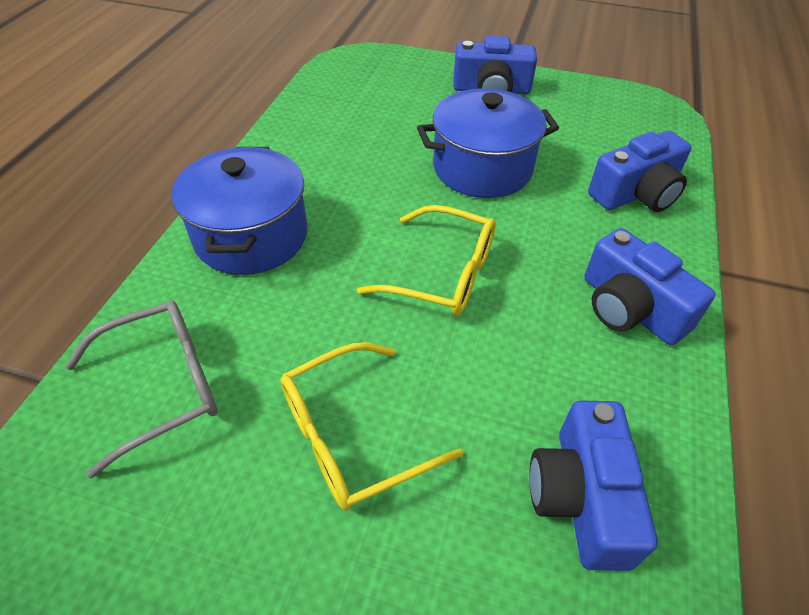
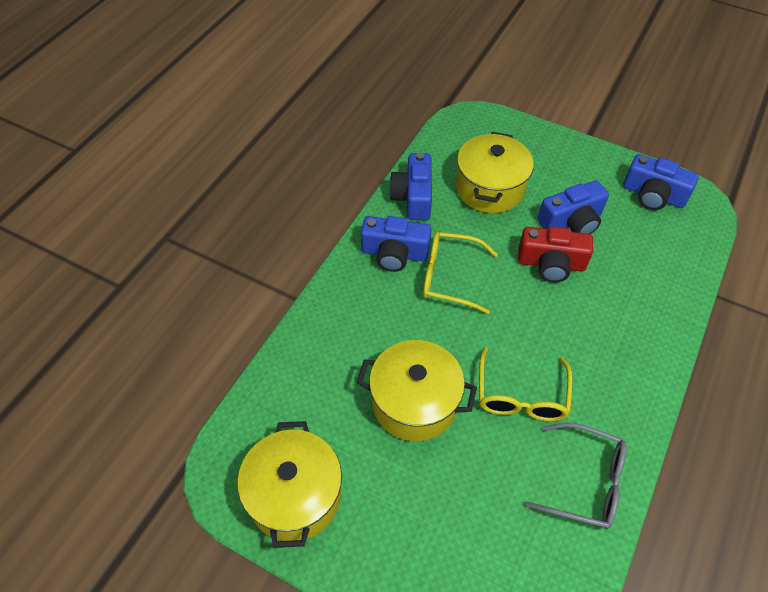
blue pot: [172,147,307,275] [417,88,559,198] = 2 -> none = 0
red camera: none = 0 -> [518,227,593,282] = 1
yellow pot: none = 0 -> [237,421,342,548] [356,340,477,441] [456,132,534,213] = 3

